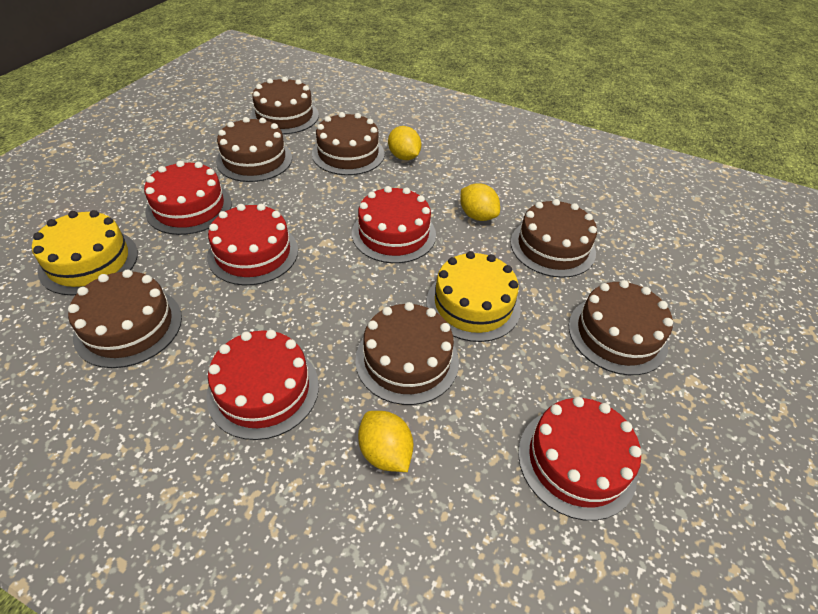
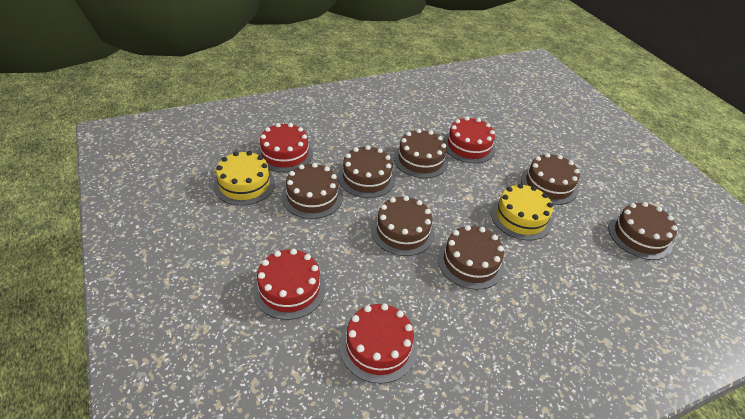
red cake: [144,161,232,235] [206,330,319,440] [207,204,298,285] [352,186,436,263] [518,397,642,521] = 5 -> [253,249,326,320] [256,123,313,172] [339,303,417,384] [443,117,496,163] = 4
yellow lemon: [358,411,413,472] [388,126,421,160] [460,183,500,221] = 3 -> none = 0

